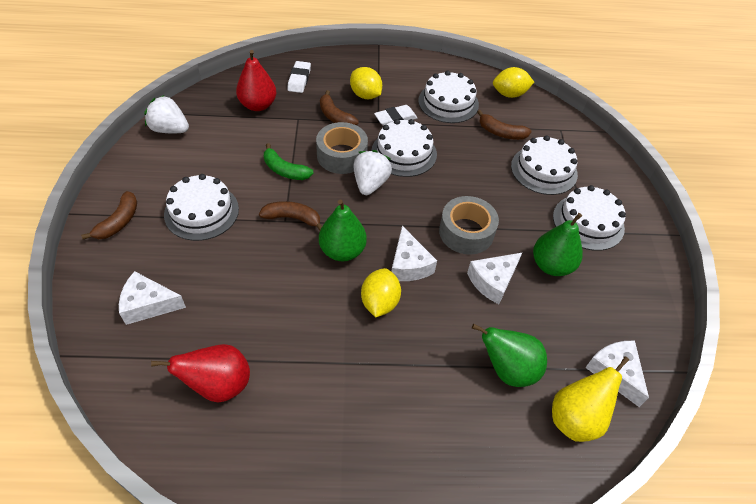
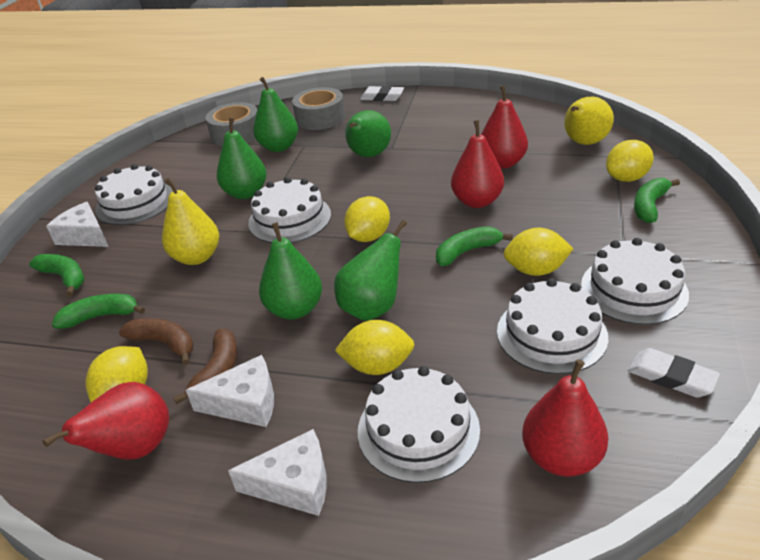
brown banana: [81,191,137,240] [259,201,322,230] [320,90,359,125] [477,110,532,140] = 4 -> [119,318,193,365] [173,329,237,404] = 2
green banana: [264,143,314,180] = 1 -> [29,254,85,296] [52,294,145,329] [436,226,513,266] [634,178,680,223] = 4
green pear: [319,200,367,261] [472,324,547,387] [533,213,583,276] = 3 -> [217,117,267,199] [253,77,298,152] [259,222,322,319] [334,220,407,321] [345,110,391,157] = 5
red pear: [151,344,250,403] [236,50,276,111] = 2 -> [42,382,169,460] [451,120,504,208] [481,85,528,169] [522,359,608,477] = 4
white cheese: [119,271,186,325] [391,226,437,281] [467,253,522,304] [585,341,649,407] = 4 -> [46,202,109,247] [185,355,274,427] [228,429,327,516] = 3
white strawberry: [144,95,189,133] [354,150,392,195] = 2 -> none = 0
yellow lemon: [350,67,382,99] [361,268,401,317] [493,67,534,98] = 3 -> [85,346,148,402] [335,320,414,375] [344,196,390,242] [503,228,574,276] [606,140,654,182] = 5
yellow pear: [552,356,629,442] = 1 -> [162,178,219,265] [564,97,614,145] = 2

